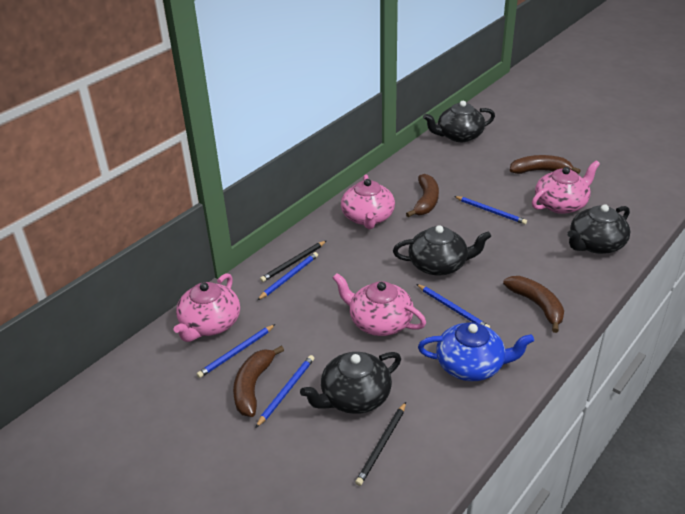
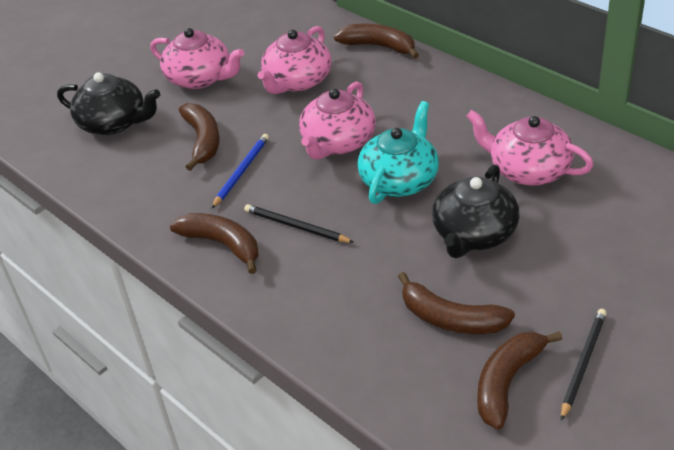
black teapot: [300,352,401,414] [393,225,491,276] [423,101,495,142] [567,204,630,254] = 4 -> [57,72,160,135] [432,165,519,258] = 2
blue pencil: [197,324,275,378] [255,355,314,428] [257,252,318,300] [417,284,490,328] [454,196,527,224] = 5 -> [211,134,269,209] = 1
blue teapot: [418,322,534,381] = 1 -> none = 0
brown banana: [233,346,284,417] [406,174,439,217] [503,276,564,333] [510,155,581,174] = 4 -> [170,213,259,274] [179,103,220,171] [334,24,419,59] [398,272,515,334] [477,331,562,429] = 5
turquoise teapot: none = 0 -> [358,101,439,204] = 1

